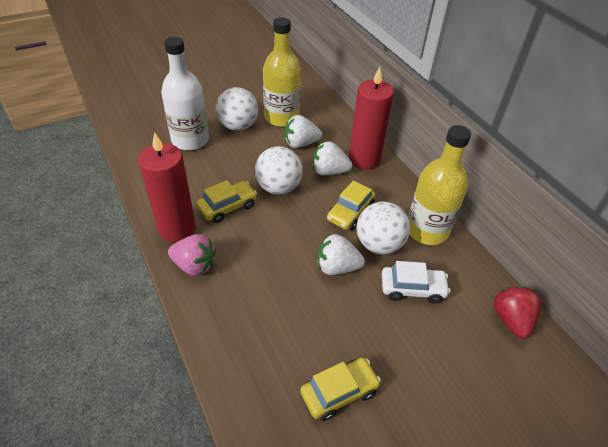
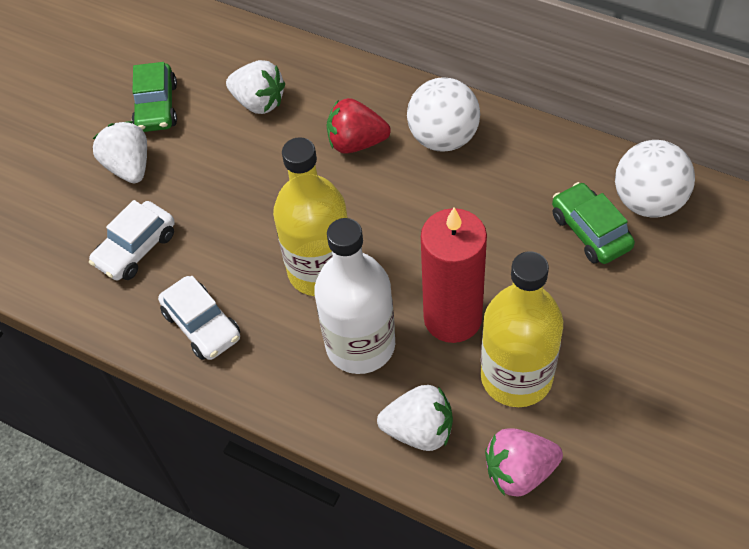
green car: none = 0 -> [132,62,177,132] [552,182,635,264] = 2
red candle: [138,132,196,242] [349,67,394,169] = 2 -> [421,208,487,343] = 1
white ball: [216,87,258,131] [255,146,303,195] [357,202,410,255] = 3 -> [407,78,480,152] [615,140,695,218] = 2
white car: [382,261,451,304] = 1 -> [89,200,175,280] [158,276,240,360] = 2
yellow car: [196,180,257,223] [300,358,381,421] [327,181,375,230] = 3 -> none = 0

